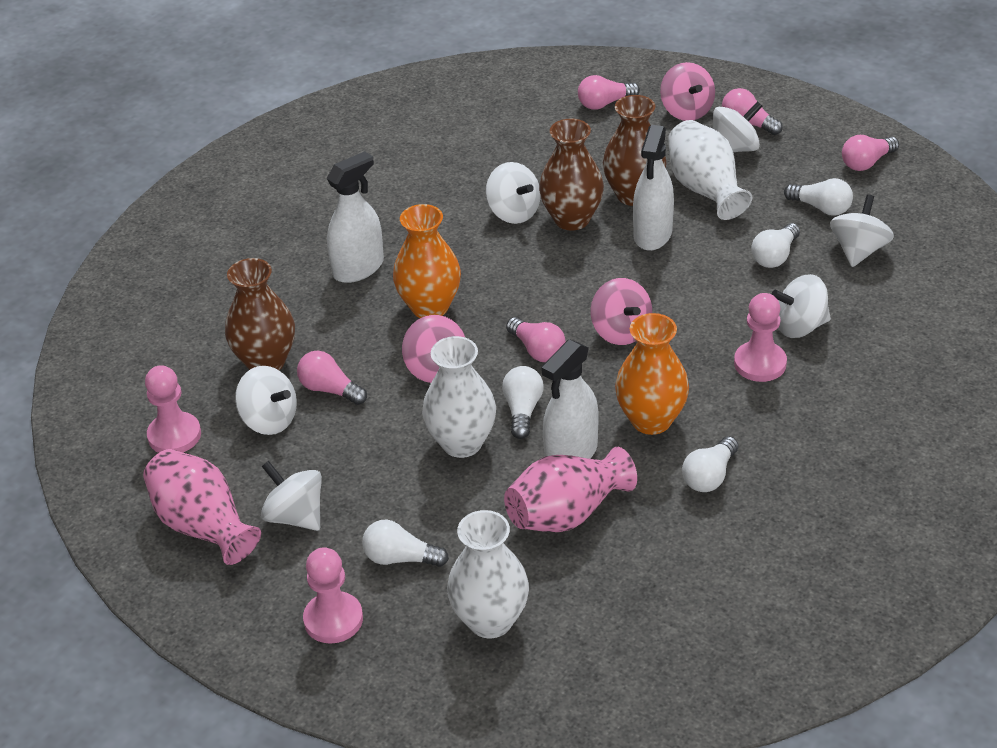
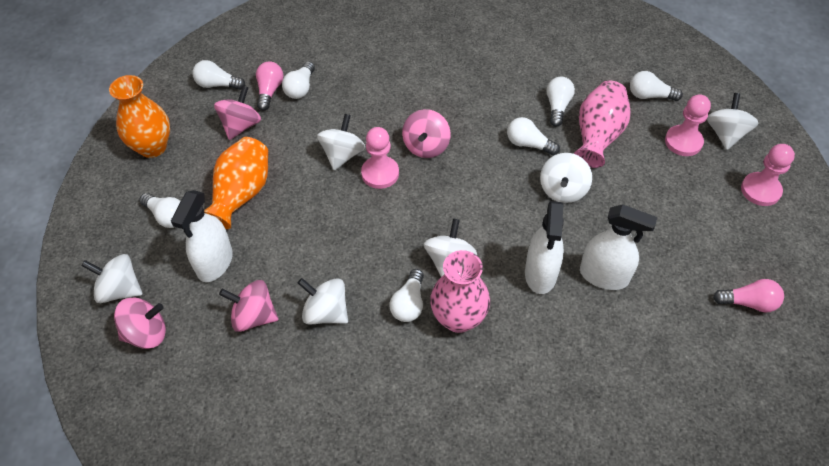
brown vase: [225,258,295,370] [539,118,604,230] [603,95,667,206] = 3 -> none = 0
pink light bulb: [297,351,367,405] [506,317,566,362] [578,75,640,110] [722,88,783,135] [842,135,899,171] = 5 -> [256,61,283,111] [713,279,784,313] = 2
pink spinning top: [402,315,465,383] [591,278,652,345] [660,62,715,121] = 3 -> [114,297,166,349] [214,86,261,140] [219,280,278,332] [402,109,451,158] = 4
white light bulb: [362,520,449,567] [502,366,544,439] [682,436,738,492] [751,223,800,268] [784,178,853,216] = 5 -> [140,193,181,228] [192,60,245,90] [282,62,315,99] [389,269,424,322] [507,117,560,155] [546,77,575,127] [630,71,683,101] = 7
white vase: [422,336,496,458] [447,510,529,638] [668,120,752,220] = 3 -> none = 0

